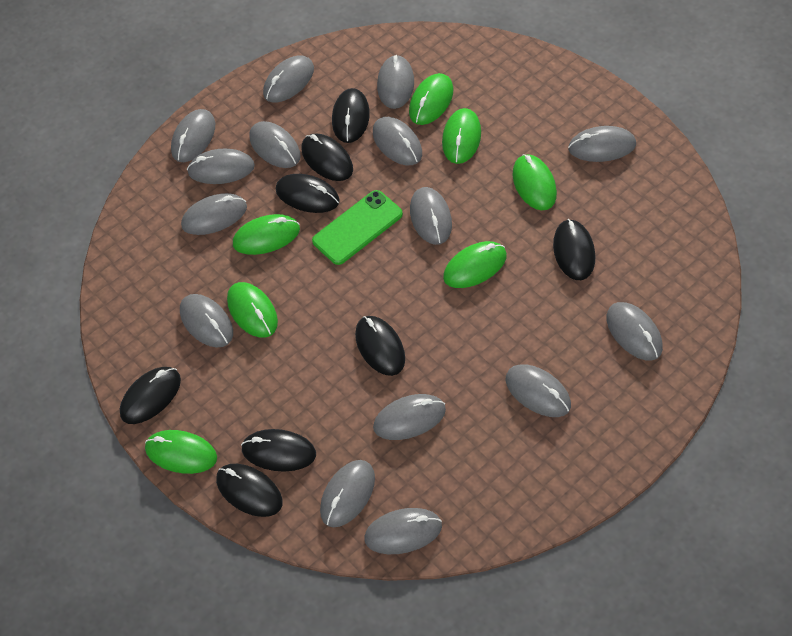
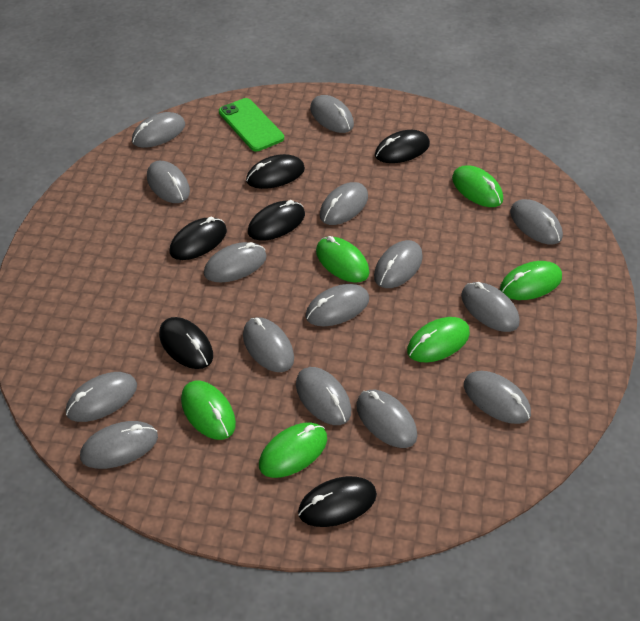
black mouse: [120,367,181,424] [216,464,283,517] [241,429,316,471] [276,174,340,213] [301,133,353,181] [332,88,370,143] [355,316,405,376] [553,219,595,280] = 8 -> [159,317,213,369] [170,217,227,260] [246,154,305,189] [248,200,305,240] [298,476,377,527] [375,130,430,163] = 6
green mouse: [145,430,217,474] [227,282,278,338] [233,214,300,255] [409,73,454,125] [442,108,481,164] [443,241,507,288] [513,154,557,210] = 7 -> [181,381,236,440] [259,422,327,478] [316,236,370,283] [407,317,470,362] [452,166,503,207] [500,261,562,300] = 6

